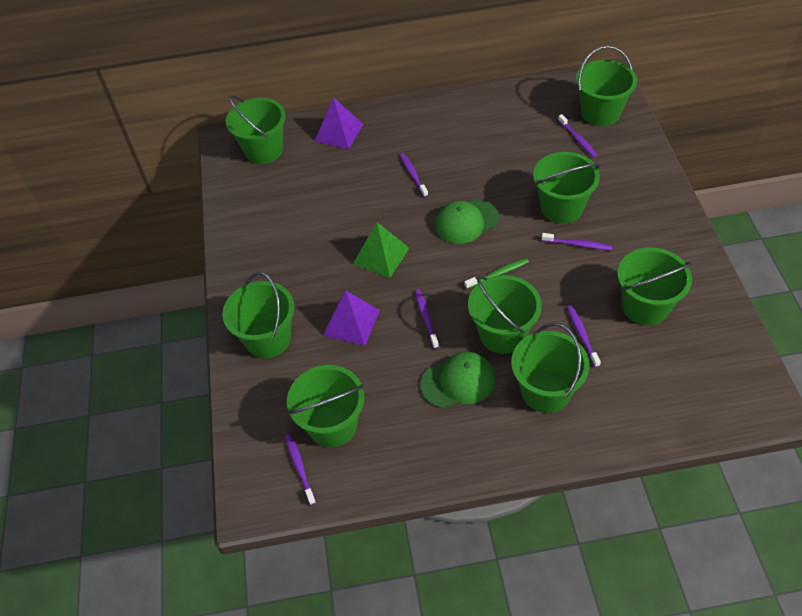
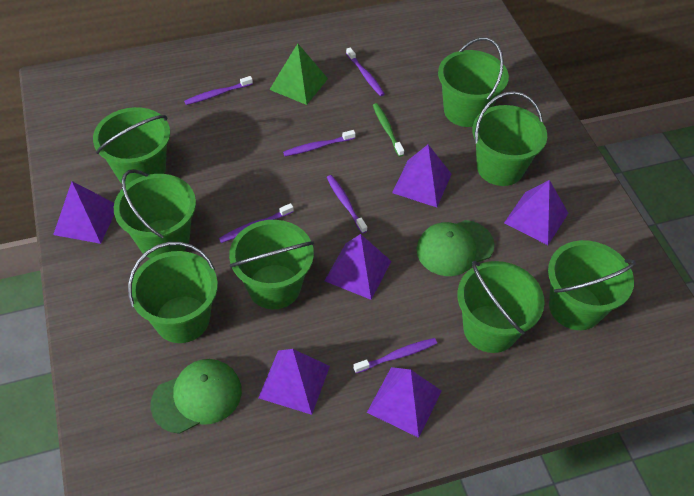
purple pyramid: [315,97,364,149] [323,290,380,346] = 2 -> [53,181,114,244] [258,349,330,415] [324,234,391,300] [367,367,442,438] [392,144,452,207] [504,180,568,245] = 6

